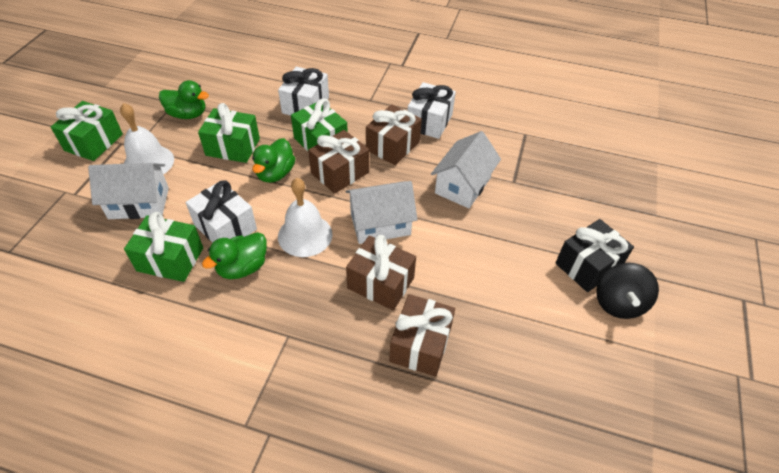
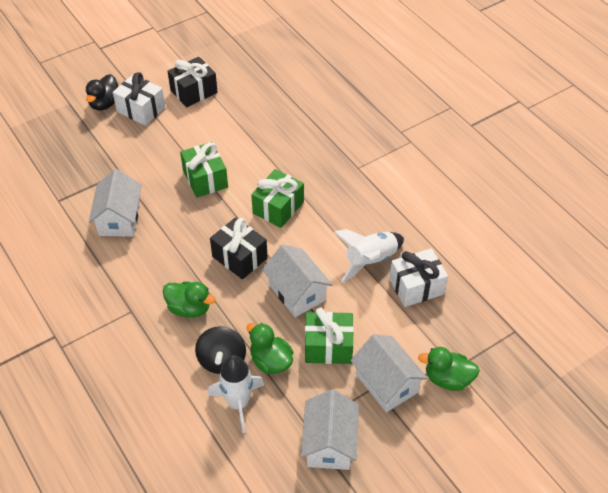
black duck: none = 0 -> [86,74,118,111] = 1
black gift: [556,219,634,292] = 1 -> [168,57,218,107] [210,217,268,279] = 2
brown gift: [308,130,369,194] [346,235,416,310] [366,104,422,165] [389,294,455,377] = 4 -> none = 0
green gift: [51,101,123,161] [124,212,203,282] [198,103,260,163] [291,98,348,151] = 4 -> [180,142,228,198] [251,169,304,228] [305,308,354,364] = 3
white bell: [120,103,174,175] [278,178,332,257] = 2 -> none = 0
white gift: [186,180,257,243] [278,67,329,116] [407,82,456,139] = 3 -> [113,72,165,126] [389,248,448,307] = 2
white house: [88,163,169,219] [346,181,417,244] [431,131,501,208] = 3 -> [89,169,142,237] [262,244,333,317] [301,389,359,470] [351,334,428,412] = 4
white rocket: none = 0 -> [208,355,264,433] [334,229,404,282] = 2

